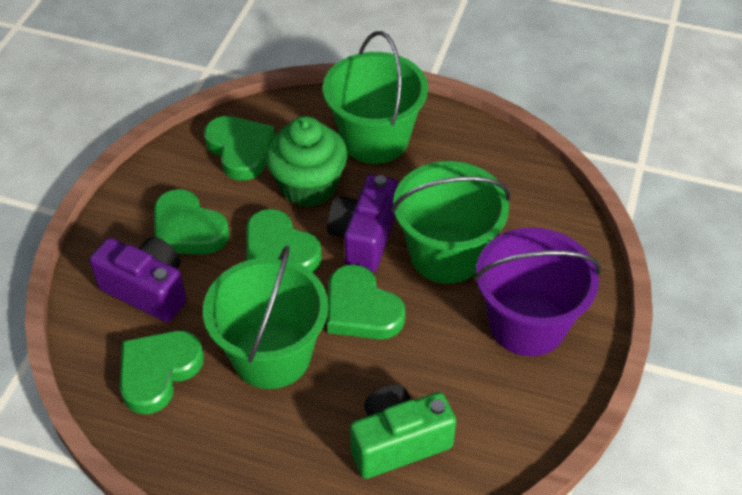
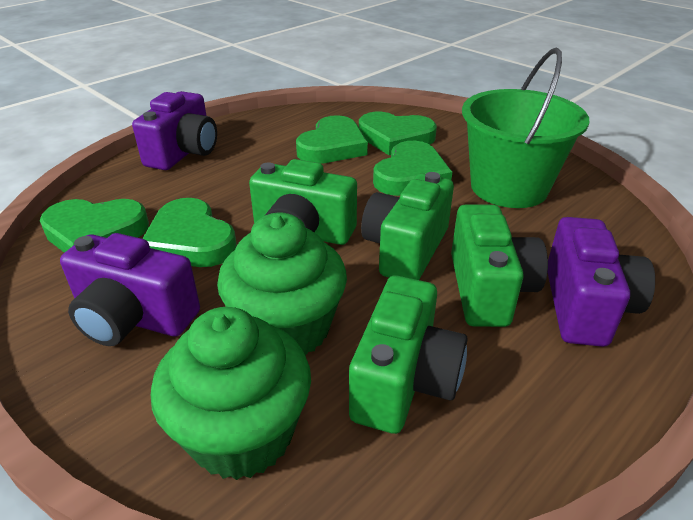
green bucket: [203,246,328,389] [323,31,428,164] [391,161,511,284] = 3 -> [462,48,589,208] = 1
green camera: [350,384,456,479] = 1 -> [249,159,357,245] [349,276,467,434] [361,172,454,280] [451,204,548,327] = 4
green cupcake: [265,116,348,207] = 1 -> [151,307,311,480] [217,213,347,356] = 2
purple bucket: [474,227,601,356] = 1 -> none = 0
purple camera: [90,237,187,322] [327,174,398,272] = 2 -> [60,233,200,346] [132,91,217,170] [547,217,655,347] = 3

